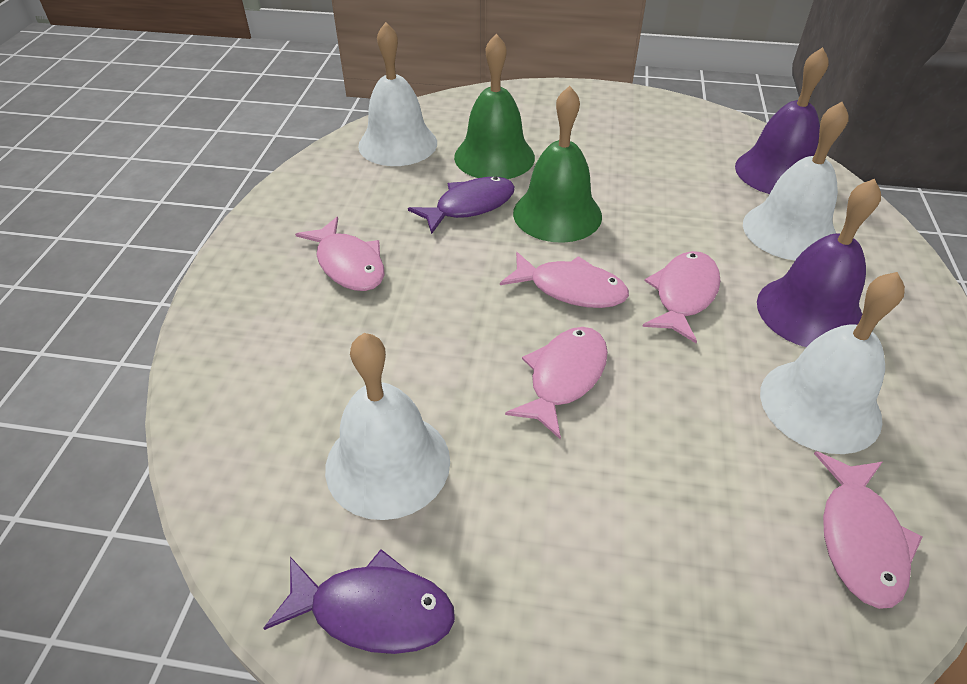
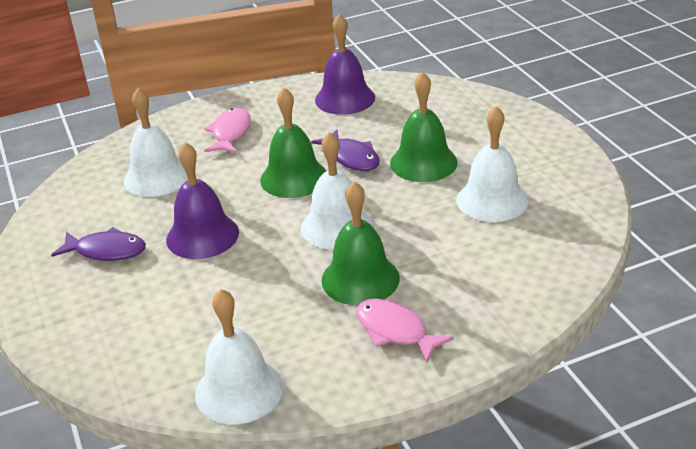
green bell: [454,34,535,179] [513,86,602,243] = 2 -> [260,87,326,198] [321,181,400,305] [390,72,458,182] = 3
pink fish: [295,217,384,291] [500,252,629,308] [505,327,608,439] [642,251,720,343] [814,451,922,609] = 5 -> [204,108,251,153] [356,299,454,363] = 2

